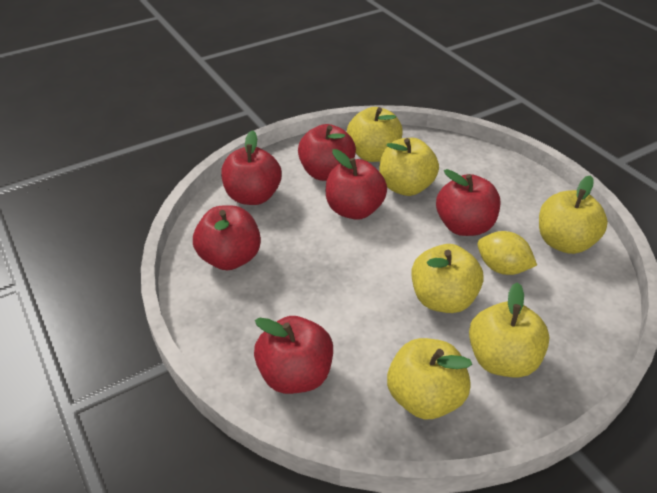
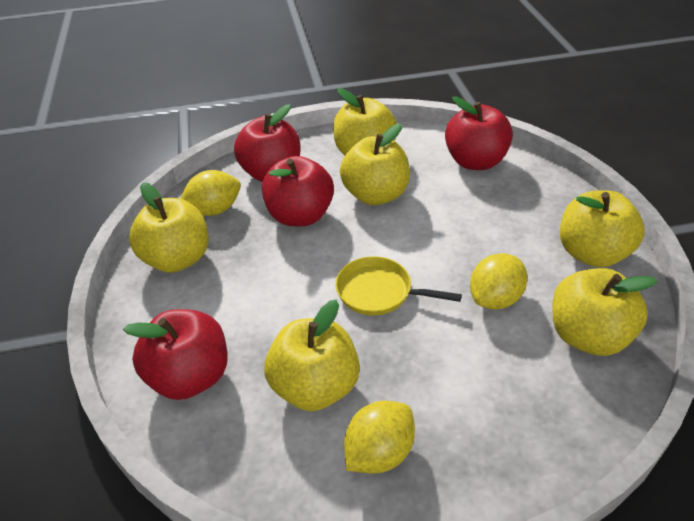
red apple: [193,205,261,271] [221,130,282,205] [254,316,333,394] [298,124,356,181] [326,149,387,220] [436,169,500,236] = 6 -> [123,309,227,400] [234,104,301,182] [262,156,334,226] [445,96,513,170] = 4
yellow lemon: [477,231,537,275] = 1 -> [180,170,241,216] [344,401,415,474] [470,253,528,309] = 3
yellow pan: none = 0 -> [335,256,462,315] = 1

